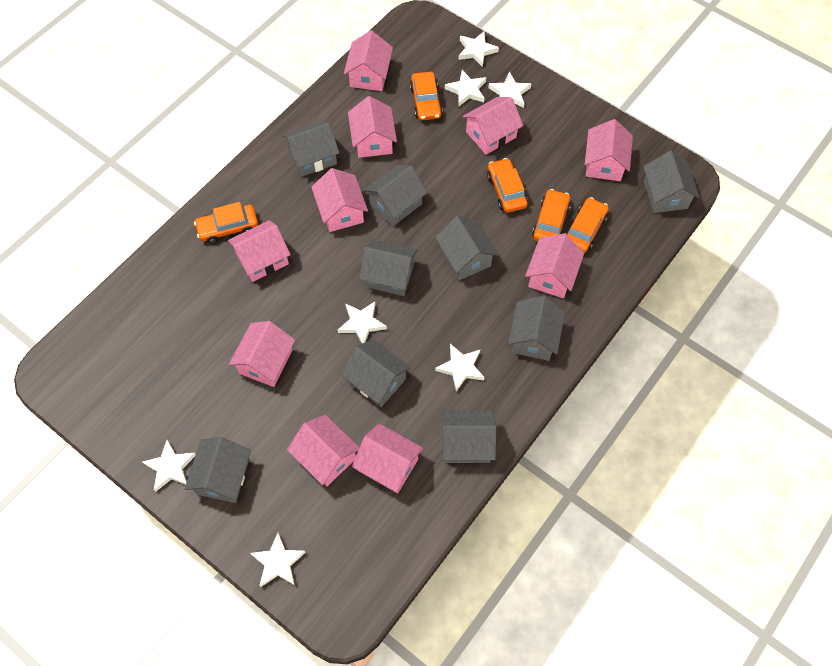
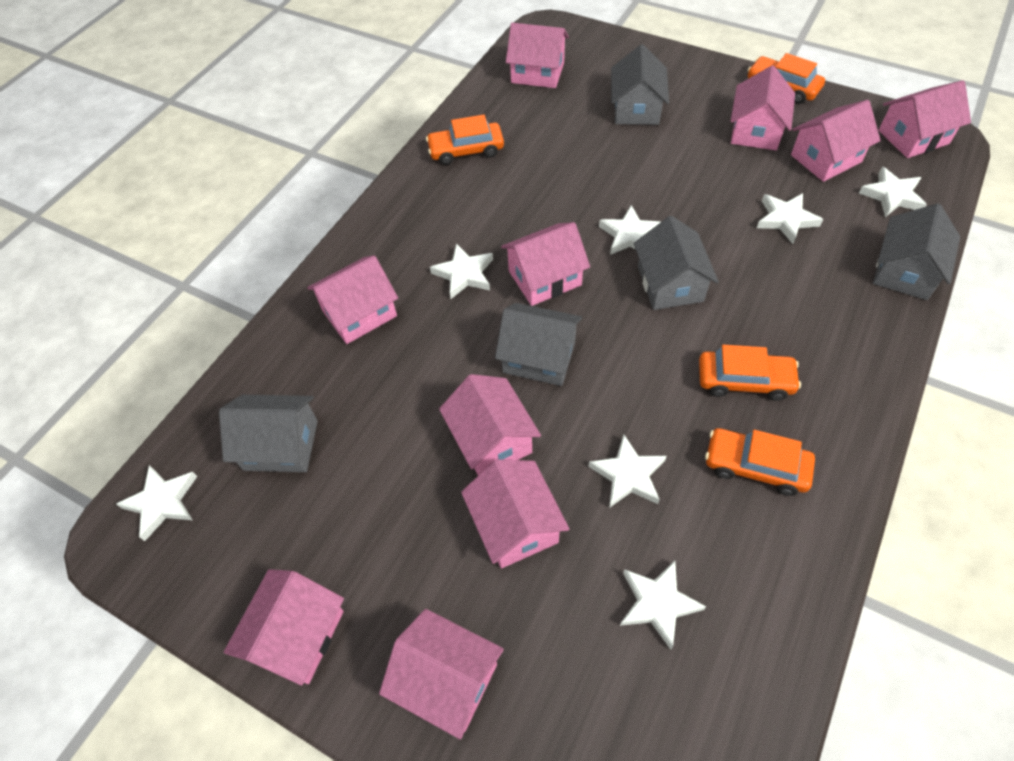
grey house: [185,437,251,503] [282,121,339,177] [341,339,411,407] [359,239,418,296] [364,165,428,226] [435,216,498,280] [442,410,496,463] [508,296,565,361] [643,151,700,213] = 9 -> [219,395,318,472] [495,303,582,386] [611,44,669,125] [634,216,719,310] [873,204,960,300] = 5
orange car: [194,202,258,244] [410,72,443,120] [487,158,528,213] [532,189,571,241] [565,197,609,252] = 5 -> [426,115,504,165] [699,345,801,401] [705,428,815,496] [748,53,825,104] = 4

